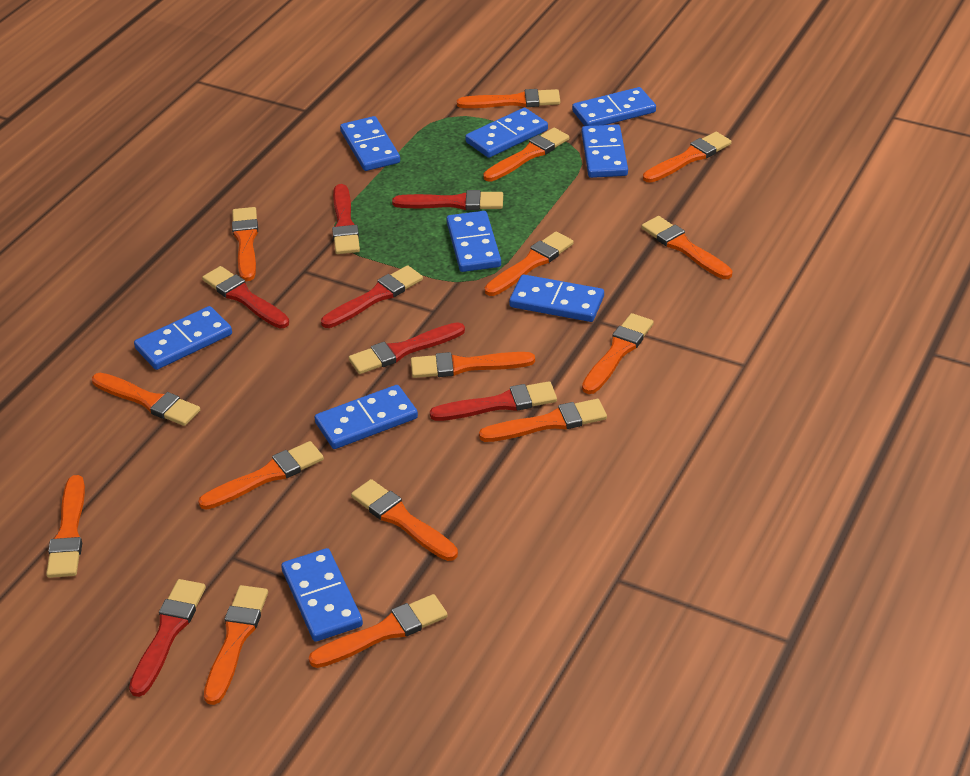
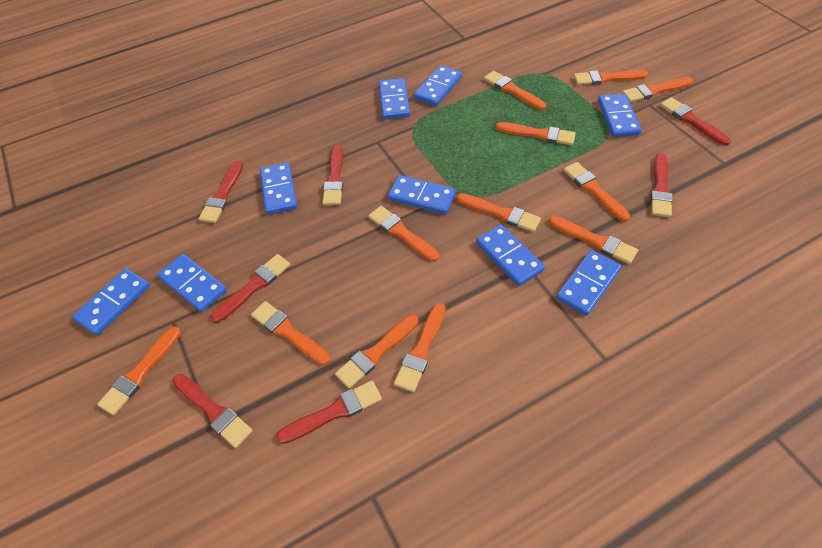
orange brush: [46,475,85,578] [92,373,200,426] [198,441,324,510] [204,585,268,705] [232,207,258,281] [309,594,448,668] [351,479,458,561] [411,352,535,378] [457,89,560,108] [479,399,607,442] [483,128,569,182] [485,232,574,296] [582,313,654,394] [641,216,733,279] [643,132,731,183] = 15 -> [97,326,181,415] [251,301,330,365] [335,315,419,389] [368,206,439,262] [394,303,446,392] [456,193,541,232] [484,71,546,110] [496,122,576,145] [548,216,638,264] [563,162,630,222] [574,70,648,85] [622,77,693,102] = 12

